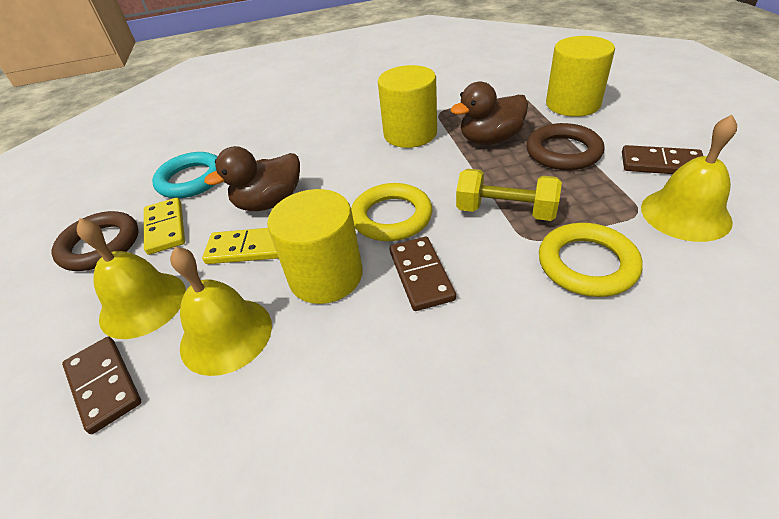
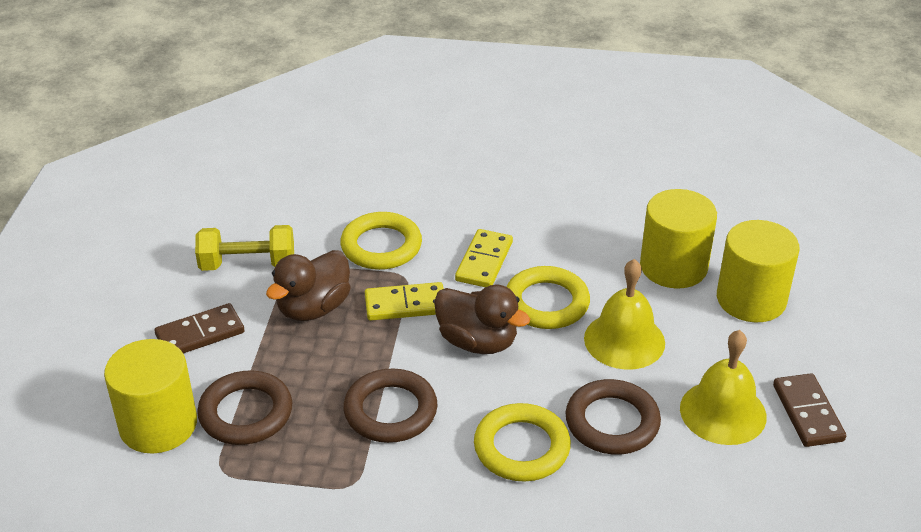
brown domino: [62,337,142,434] [389,237,456,311] [622,145,703,174] = 3 -> [155,303,245,354] [773,373,846,447] = 2
brown ring: [51,211,139,271] [526,123,605,170] = 2 -> [197,370,292,445] [343,368,438,443] [565,379,661,455] = 3
turquoise ring: [152,152,218,198] = 1 -> none = 0
yellow bell: [77,218,186,339] [170,247,272,376] [641,115,737,242] = 3 -> [584,259,665,370] [680,330,767,445] = 2
yellow ring: [351,183,432,241] [539,223,642,297] = 2 -> [340,212,422,270] [474,403,571,481] [507,266,590,329] = 3

